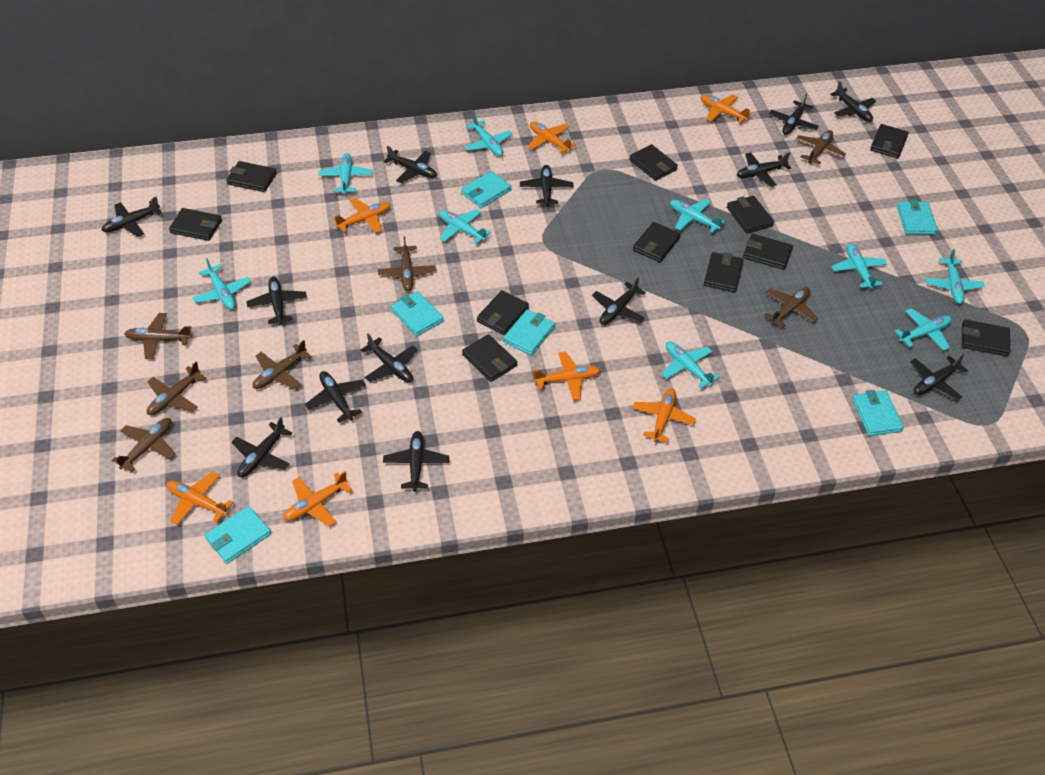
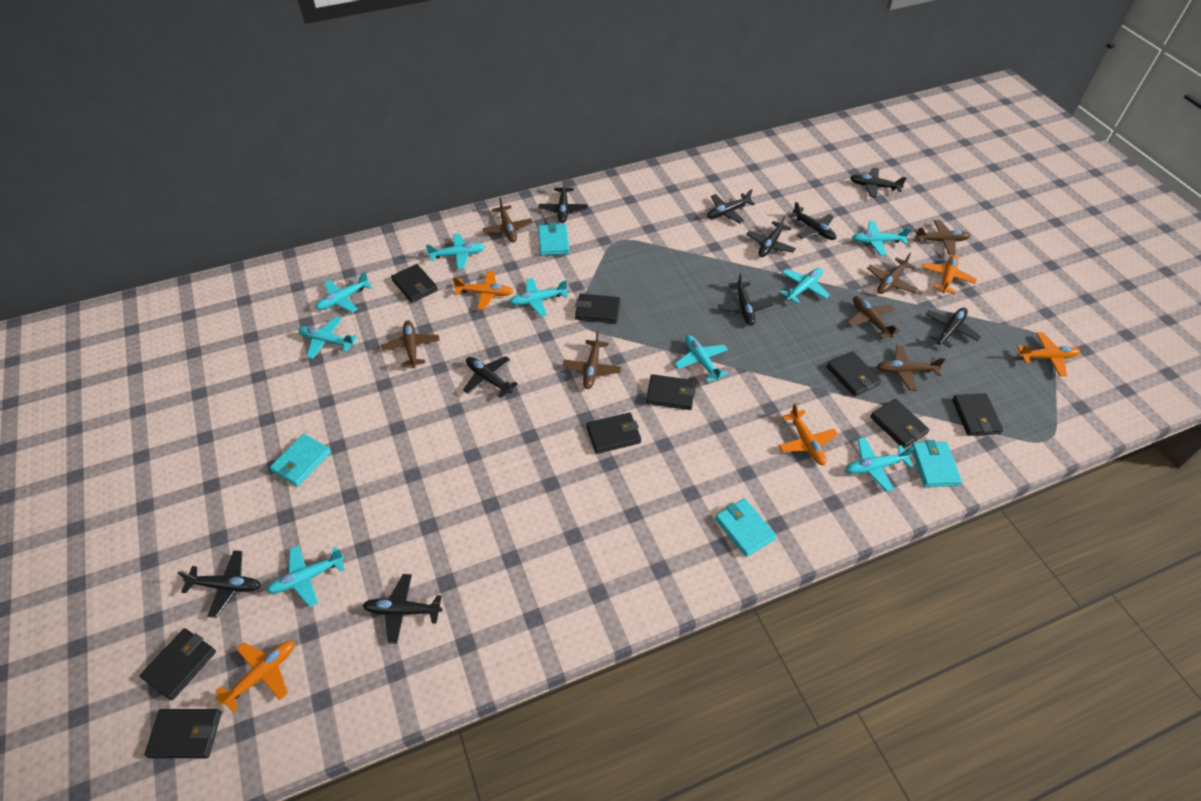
black plane: [102,196,162,237] [231,417,292,477] [246,277,307,325] [305,371,366,423] [361,333,417,382] [383,431,449,492] [384,146,437,183] [520,165,574,206] [592,277,646,325] [737,152,791,187] [769,94,819,135] [830,81,876,122] [910,353,968,401] = 13 -> [178,550,261,618] [363,574,442,644] [463,356,518,398] [538,179,588,223] [707,189,755,224] [718,273,773,325] [746,215,796,257] [788,202,836,240] [850,168,907,198] [926,308,981,348] = 10
black wallet: [169,208,222,241] [226,161,277,192] [462,334,517,382] [477,290,529,335] [630,144,678,181] [633,222,681,262] [704,252,743,292] [727,196,774,233] [743,234,793,270] [870,124,909,158] [962,320,1010,356] = 11 -> [140,628,216,700] [144,709,221,758] [391,264,438,303] [575,294,620,324] [586,412,641,454] [646,374,696,410] [827,351,882,397] [870,399,930,448] [952,393,1003,436] = 9
orange plane: [167,472,233,525] [283,471,352,526] [333,198,391,233] [528,122,576,154] [534,352,600,400] [633,388,696,442] [701,95,751,123] = 7 -> [215,641,295,712] [453,271,513,310] [779,403,838,465] [922,255,977,294] [1017,332,1080,377] = 5
turquoise wallet: [205,506,271,564] [391,291,444,336] [461,171,511,208] [503,310,555,355] [852,390,904,436] [897,200,938,235] = 6 -> [269,434,331,487] [538,223,569,256] [715,498,777,557] [911,440,962,487] = 4

